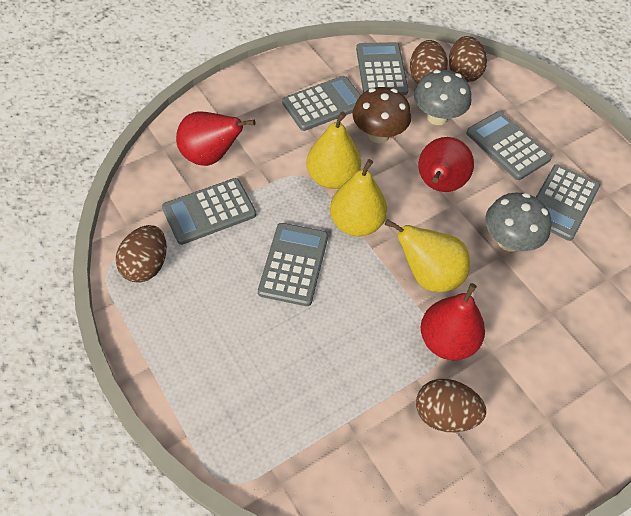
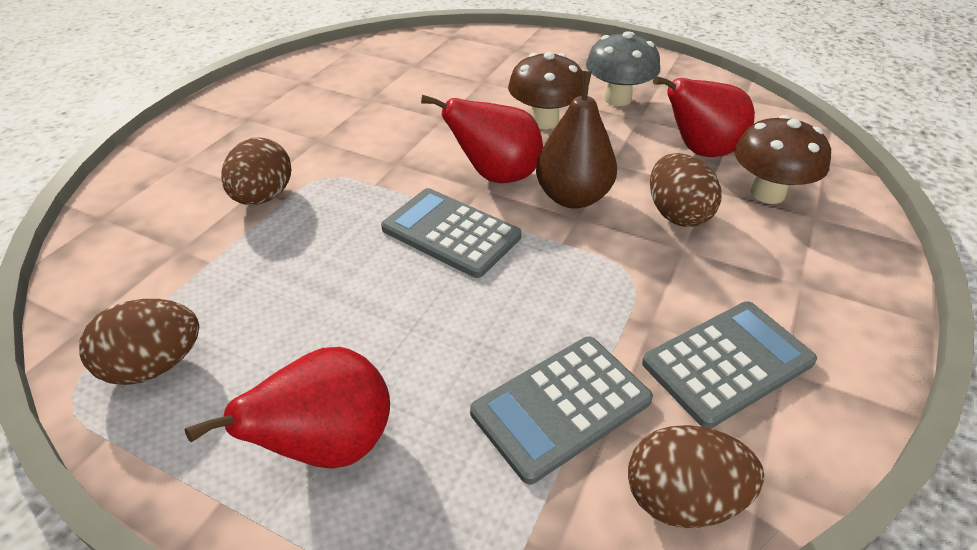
brown mushroom: [352,87,411,143] = 1 -> [508,52,583,129] [734,115,831,204] = 2
brown pear: none = 0 -> [536,71,617,209] = 1
grey calculator: [162,178,256,245] [258,223,328,306] [282,76,361,131] [356,42,408,95] [466,111,552,180] [536,164,600,241] = 6 -> [381,188,522,278] [470,337,653,484] [642,301,817,428] = 3
grey mushroom: [414,70,471,125] [485,193,552,252] = 2 -> [586,31,660,106] = 1
yellow pear: [307,112,361,189] [330,159,387,237] [385,219,470,292] = 3 -> none = 0

